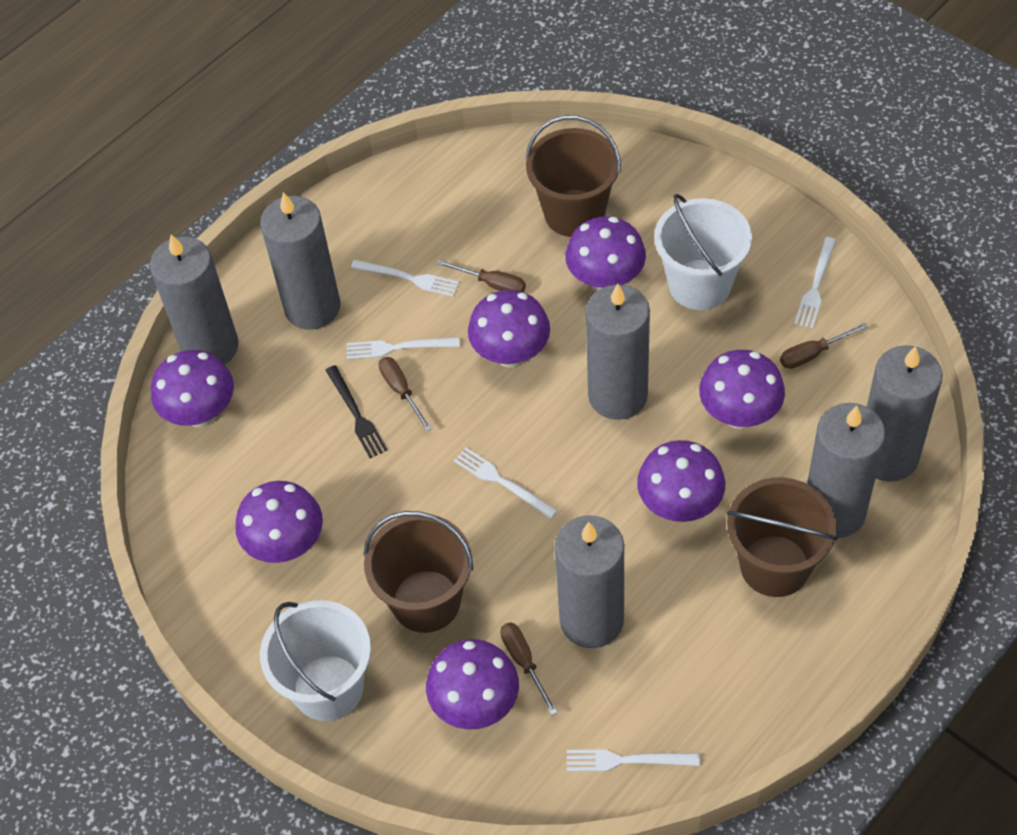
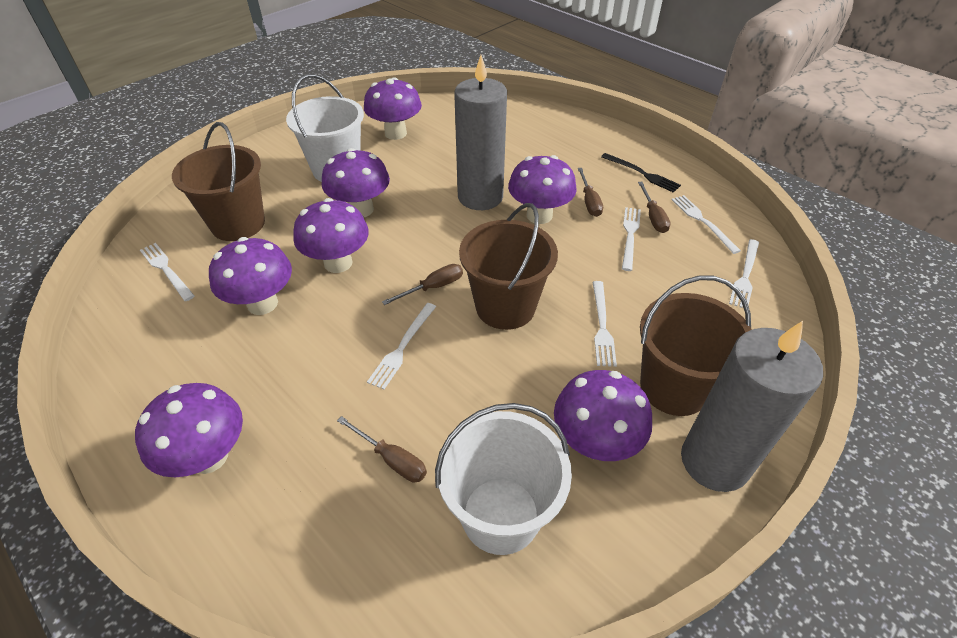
grey candle: [150,234,239,365] [260,192,340,330] [555,515,624,648] [586,283,650,420] [807,403,886,538] [867,345,942,482] = 6 -> [454,55,507,210] [681,321,823,492] = 2
white fork: [347,337,460,360] [351,260,459,297] [454,447,558,519] [567,750,700,771] [794,237,836,329] = 5 -> [140,243,194,301] [367,303,436,389] [593,281,617,367] [622,207,641,271] [672,195,741,254] [729,239,759,308] = 6

